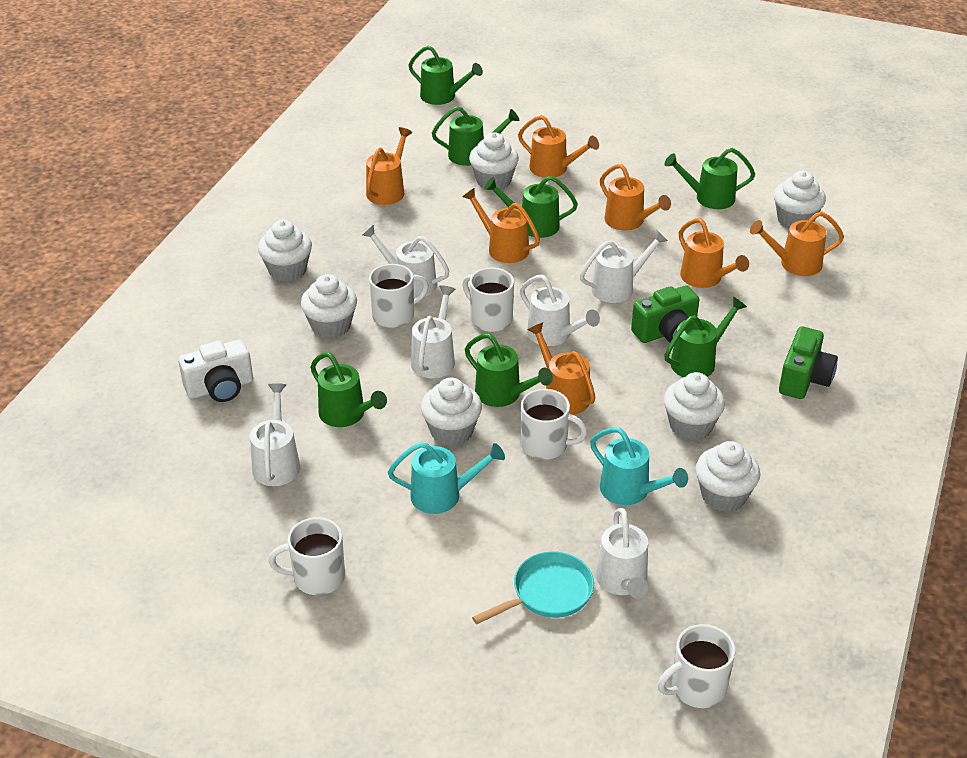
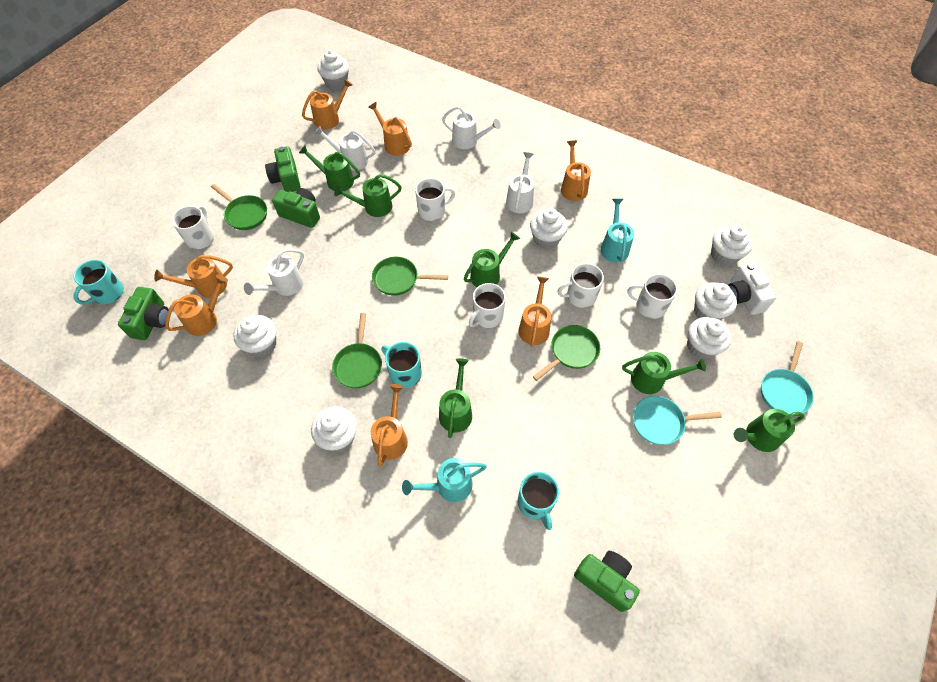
green camera: [631,285,699,343] [779,326,838,399] = 2 -> [118,287,169,340] [265,146,301,192] [272,188,320,228] [574,551,640,612] = 4
green pan: none = 0 -> [211,184,267,230] [332,313,382,388] [372,257,448,296] [533,325,600,381] = 4
green watering can: [310,352,387,427] [408,45,483,105] [432,106,520,166] [465,333,553,407] [484,176,578,238] [664,296,747,377] [665,148,755,209] = 7 -> [299,145,360,191] [334,174,402,217] [439,358,472,438] [464,232,520,287] [622,352,706,394] [734,409,804,452] = 6
turquoise mug: none = 0 -> [74,260,124,305] [382,342,422,388] [518,472,559,530] = 3
turquoise pan: [472,551,594,624] = 1 -> [633,396,722,445] [761,341,814,414] = 2
white watering can: [250,383,300,486] [362,224,449,298] [411,285,456,378] [520,275,600,346] [580,230,668,303] [596,508,648,598] = 6 -> [244,249,304,296] [314,126,376,171] [442,106,501,149] [506,152,534,213] = 4

